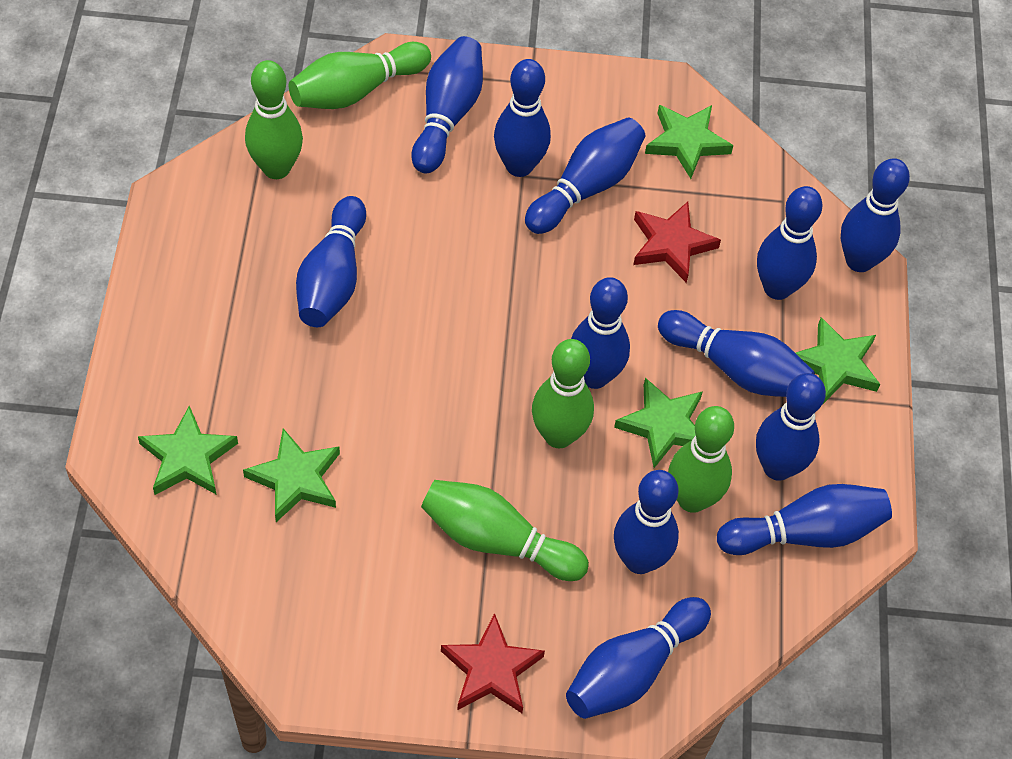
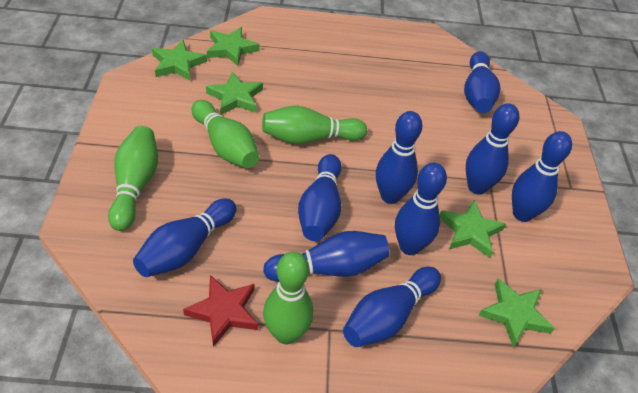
blue bowling pin: [296,196,366,327] [412,36,483,173] [494,59,551,177] [525,117,645,234] [566,597,711,719] [571,277,630,389] [614,470,679,574] [658,310,815,397] [717,484,892,555] [756,373,826,481] [757,186,823,300] [841,158,910,272] = 12 -> [133,198,237,277] [263,231,390,282] [298,154,342,241] [343,267,441,347] [376,111,422,204] [395,163,447,255] [464,51,501,113] [466,103,519,195] [512,131,572,222] = 9
green bowling pin: [245,60,303,179] [289,42,431,109] [421,480,589,581] [532,339,594,448] [668,406,734,513] = 5 -> [108,126,158,231] [192,100,259,168] [262,106,367,144] [263,251,314,344] = 4
red star: [441,613,545,713] [633,202,721,283] = 2 -> [183,275,258,347] = 1

